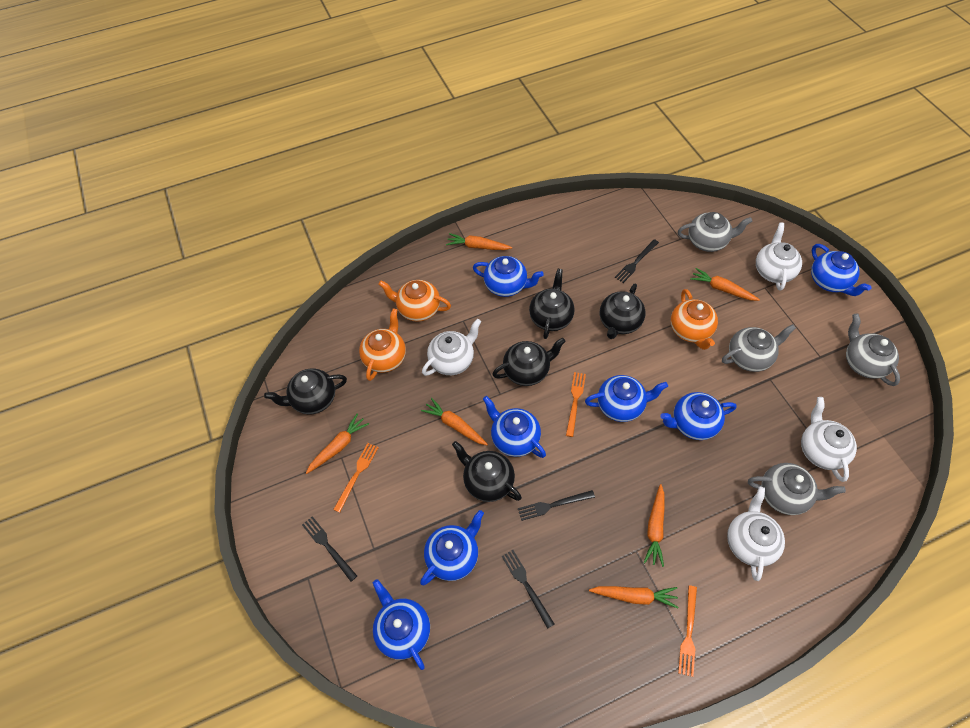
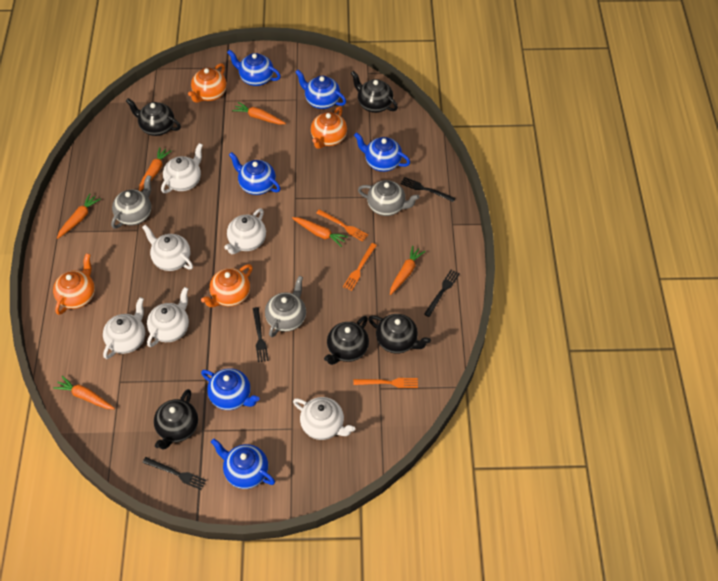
blue teapot: [373,579,430,670] [420,510,484,585] [473,256,544,297] [483,396,546,458] [585,375,668,422] [660,392,737,440] [811,244,871,296] = 7 -> [201,368,259,410] [211,439,275,489] [227,49,281,86] [229,152,281,195] [295,70,346,109] [354,132,410,172] = 6
grey teapot: [678,212,753,252] [722,324,796,372] [748,463,846,515] [846,313,900,386] = 4 -> [111,175,151,229] [265,276,306,337] [358,180,420,216] = 3
orange teapot: [359,308,406,381] [378,280,451,322] [671,289,718,350] = 3 -> [53,253,95,315] [188,63,227,103] [201,264,253,307] [311,106,347,149] = 4
white teapot: [422,319,481,376] [727,487,785,581] [756,223,802,291] [801,397,857,482] = 4 -> [103,297,145,359] [142,225,193,271] [147,287,189,347] [161,143,203,193] [224,208,266,254] [293,397,355,440] = 6

